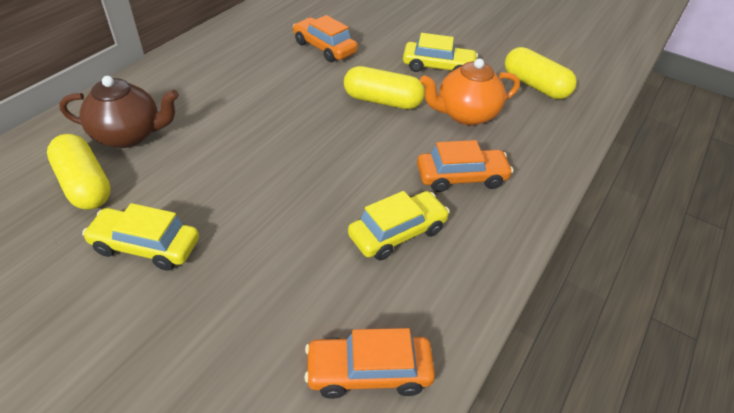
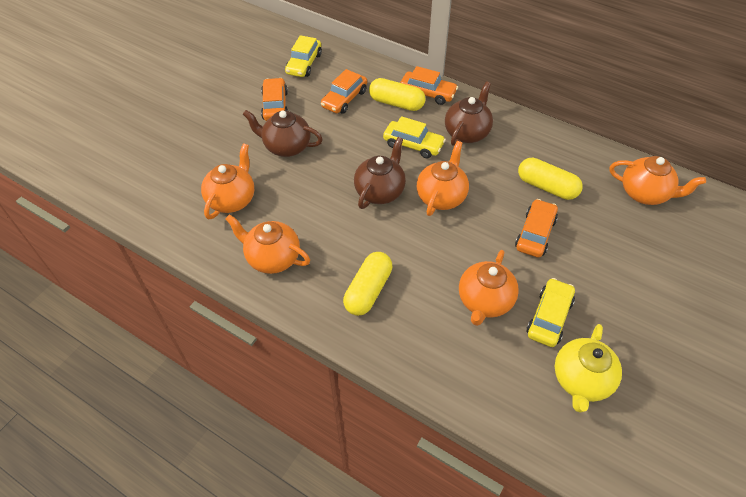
brown teapot: [59,76,179,148] = 1 -> [243,110,323,157] [354,137,406,209] [445,81,493,146] = 3
orange car: [293,15,358,62] [304,328,435,399] [417,140,513,192] = 3 -> [261,78,288,121] [321,69,367,114] [400,66,458,105] [515,199,558,257] = 4
orange teapot: [420,58,520,125] = 1 -> [201,143,254,219] [225,214,310,274] [417,141,469,216] [459,250,519,326] [610,156,706,205] = 5
yellow teapot: none = 0 -> [555,324,622,413] = 1

